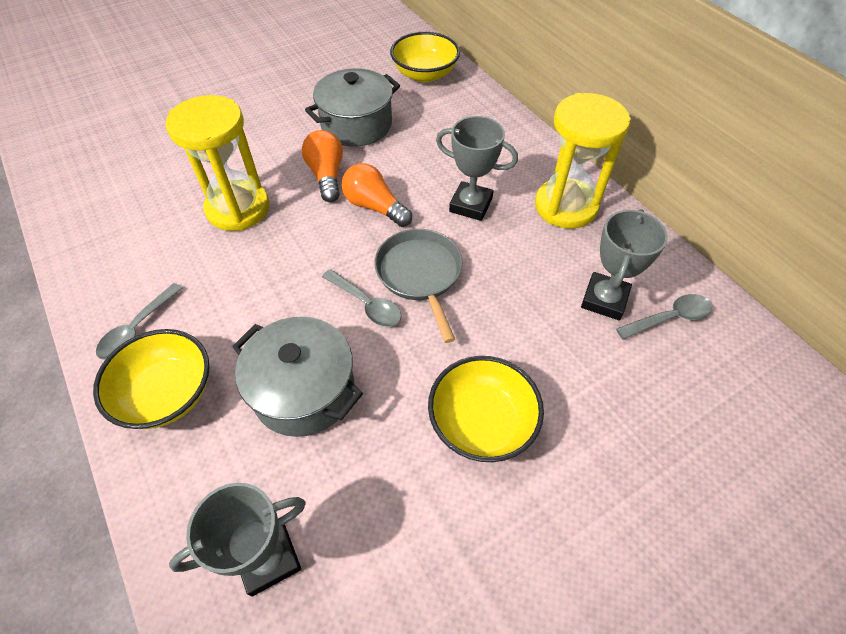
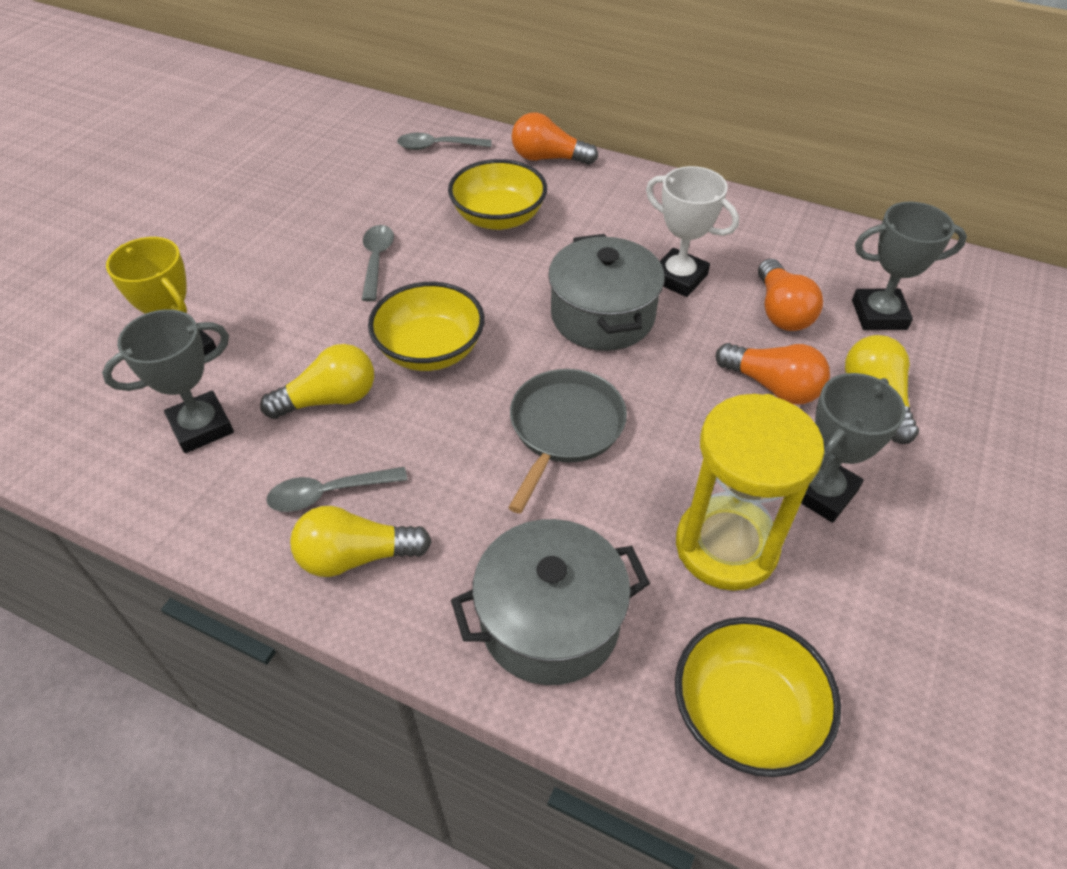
orange light bulb: [302,130,343,202] [342,163,412,227] = 2 -> [512,112,598,165] [716,343,830,405] [758,259,823,331] = 3
white trophy: none = 0 -> [646,166,739,297] = 1
yellow hourglass: [166,95,269,231] [535,93,631,229] = 2 -> [676,394,824,591] = 1
yellow light bulb: none = 0 -> [260,344,374,419] [290,506,432,577] [845,335,919,444] = 3
yellow trophy: none = 0 -> [106,237,216,355] = 1

